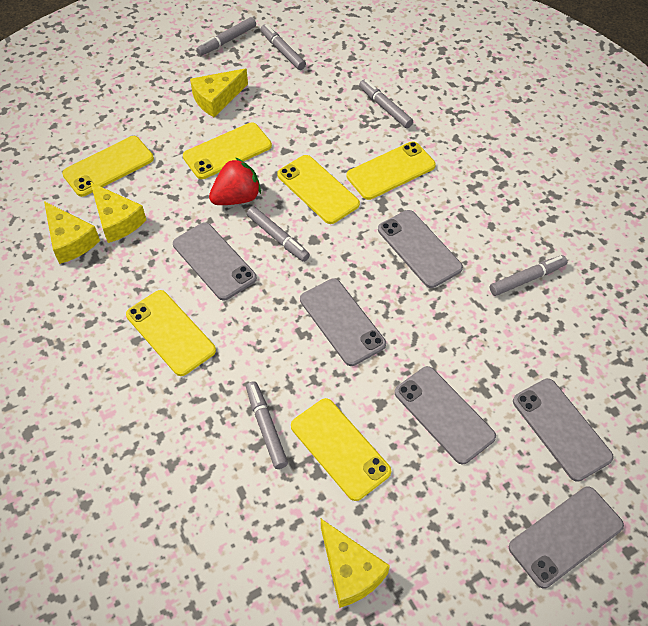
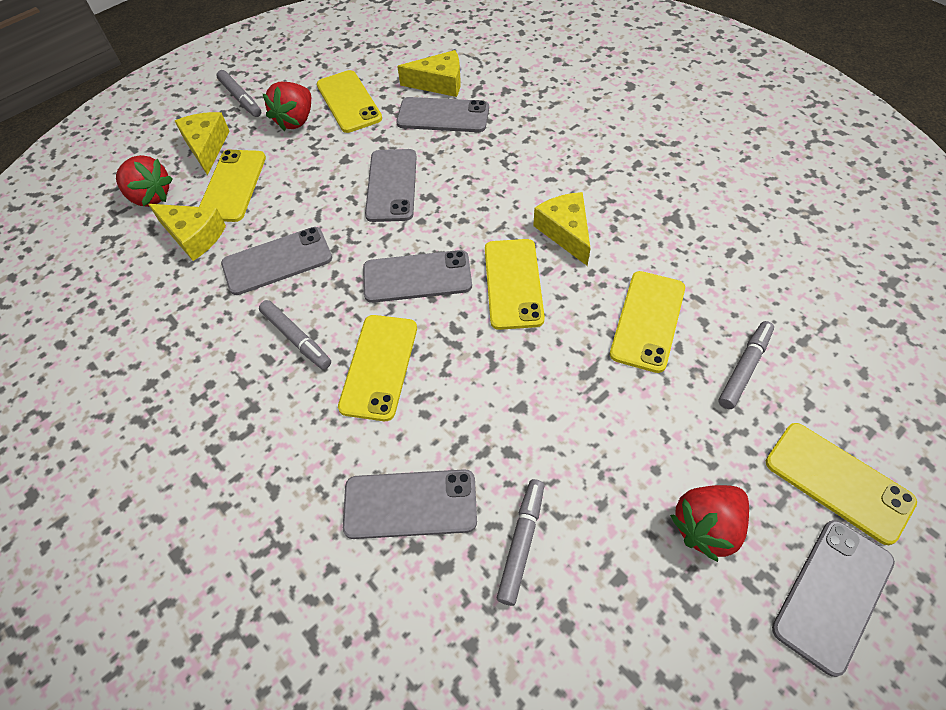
grey marker: [197,17,256,56] [246,381,288,469] [247,206,310,262] [260,24,306,70] [359,80,413,128] [490,255,567,296] = 6 -> [216,70,261,117] [259,300,331,370] [497,479,544,606] [718,321,774,409] = 4
red strawberry: [209,157,261,205] = 1 -> [116,155,173,207] [263,82,311,131] [670,485,749,562] = 3

